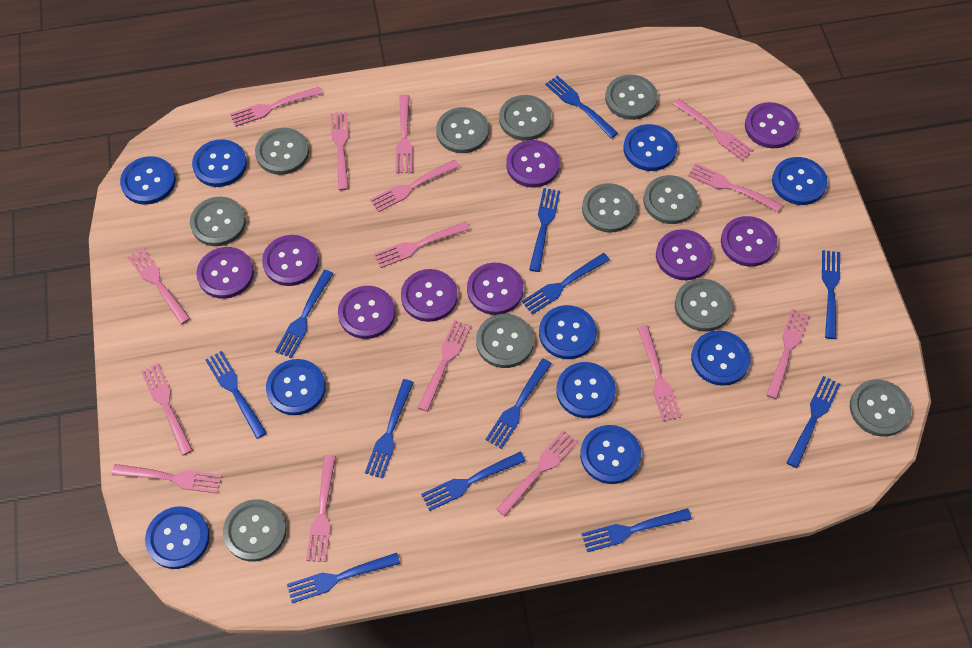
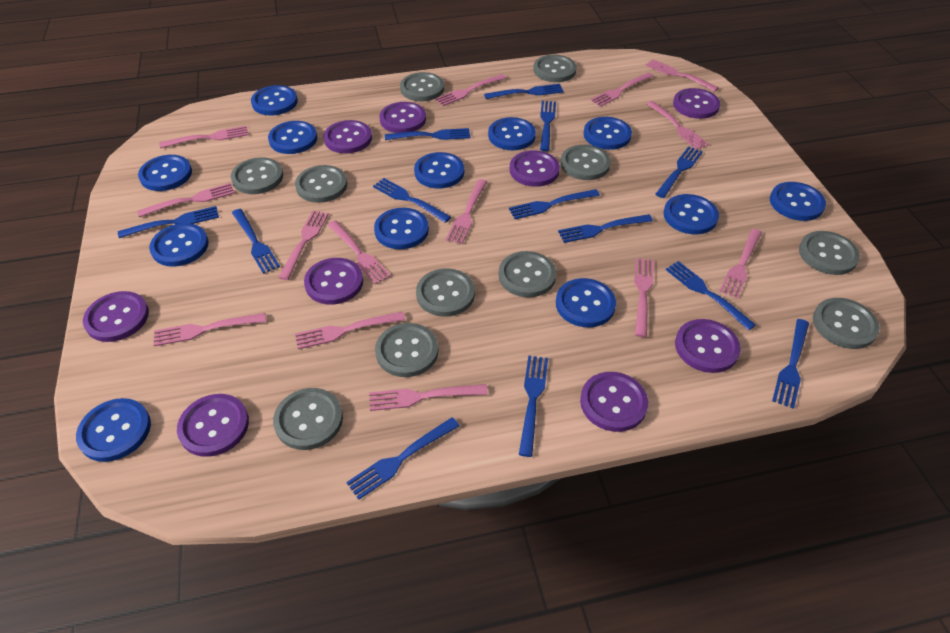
blue button: [120,156,176,205] [145,506,210,569] [192,139,247,187] [266,359,326,415] [539,305,597,359] [556,362,616,418] [580,425,641,484] [623,124,677,171] [691,330,751,386] [772,157,828,205] = 10 -> [76,398,151,462] [138,155,192,191] [149,223,209,267] [251,85,298,116] [268,121,317,154] [374,208,429,249] [414,152,464,189] [488,117,536,150] [556,278,616,327] [584,117,632,150] [663,194,719,234] [770,182,826,221] = 12
blue fork: [205,351,267,439] [275,270,334,358] [287,553,400,603] [365,379,414,479] [421,451,526,511] [485,358,552,449] [522,253,610,314] [529,188,560,272] [545,75,618,138] [581,508,692,552] [787,376,840,468] [822,250,840,339] = 12 -> [118,206,219,238] [232,209,280,274] [346,417,459,500] [373,178,451,223] [385,128,470,140] [484,84,564,99] [509,189,600,219] [519,355,548,457] [540,101,556,151] [558,214,653,243] [655,146,703,198] [665,261,756,330] [772,319,809,409] = 13
pink fork: [112,464,222,493] [127,247,190,324] [141,364,193,456] [230,87,322,127] [306,455,336,562] [330,112,349,190] [370,160,460,212] [374,221,470,268] [396,95,413,173] [418,320,471,412] [496,430,578,517] [638,325,681,421] [673,99,753,161] [688,163,782,212] [766,309,809,399] = 15 -> [137,183,235,217] [153,313,266,346] [159,126,248,148] [278,211,329,280] [295,311,405,349] [328,220,391,284] [369,384,488,411] [435,74,506,106] [446,179,487,244] [590,72,653,107] [634,258,654,337] [645,59,719,92] [647,101,709,149] [719,229,762,298] = 14

